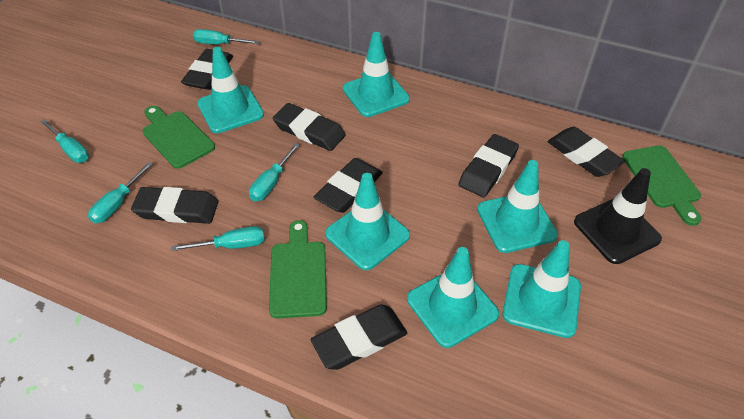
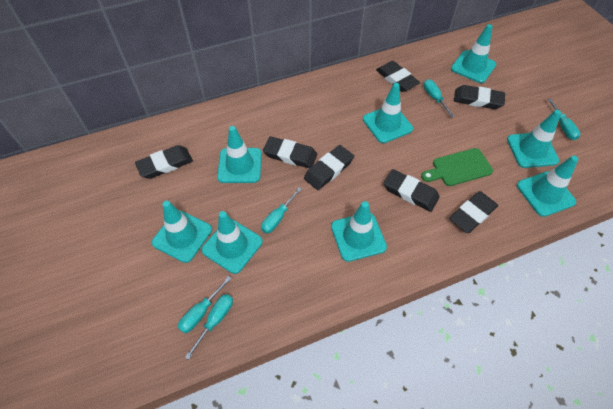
black traffic cone: [574,168,662,264] = 1 -> none = 0
green cutting board: [142,106,215,169] [269,220,327,319] [622,145,701,226] = 3 -> [421,148,493,186] = 1
turquoise traffic cone: [197,47,264,133] [325,173,410,270] [343,32,410,117] [407,247,499,348] [477,160,558,253] [502,240,581,338] = 6 -> [152,201,212,263] [201,211,263,274] [217,126,262,183] [331,201,387,262] [363,83,413,143] [451,24,496,83] [507,110,561,168] [517,155,578,217] = 8

